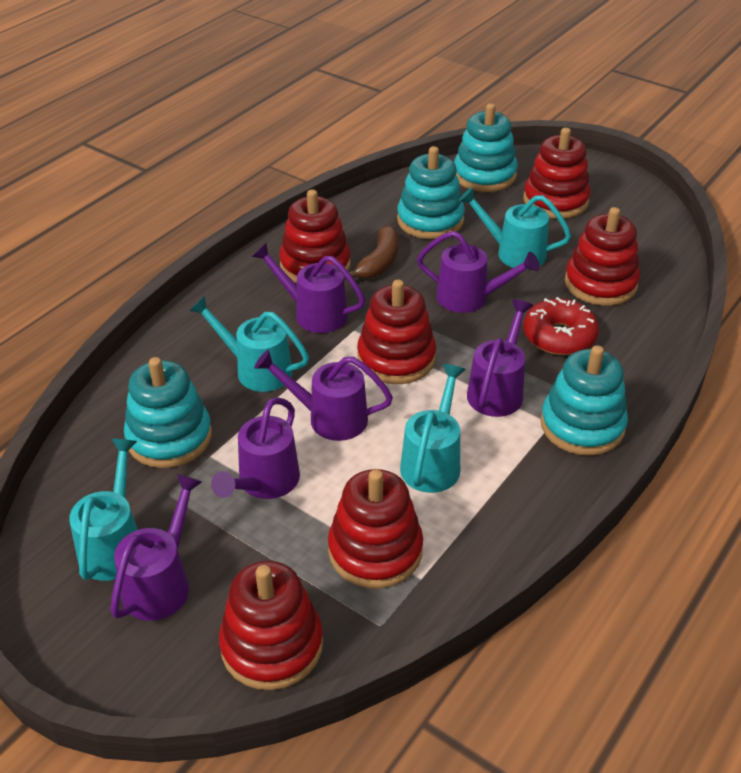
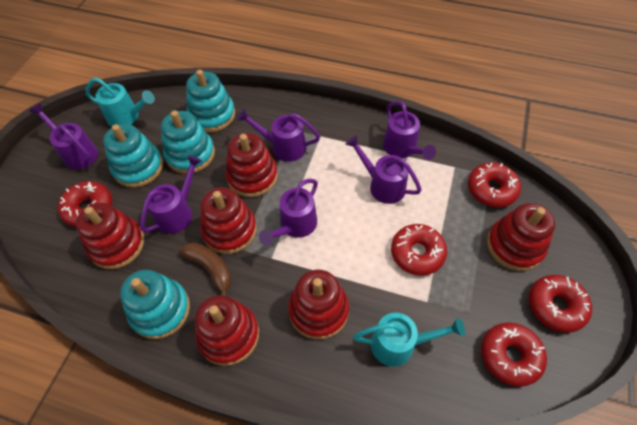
red donut: [523,297,599,355] = 1 -> [58,181,112,227] [391,224,447,276] [468,163,521,208] [481,322,547,387] [529,275,592,333] = 5
turquoise watering can: [69,438,138,581] [189,295,309,392] [400,364,466,493] [459,187,571,270] = 4 -> [85,77,155,127] [353,313,465,367] = 2

